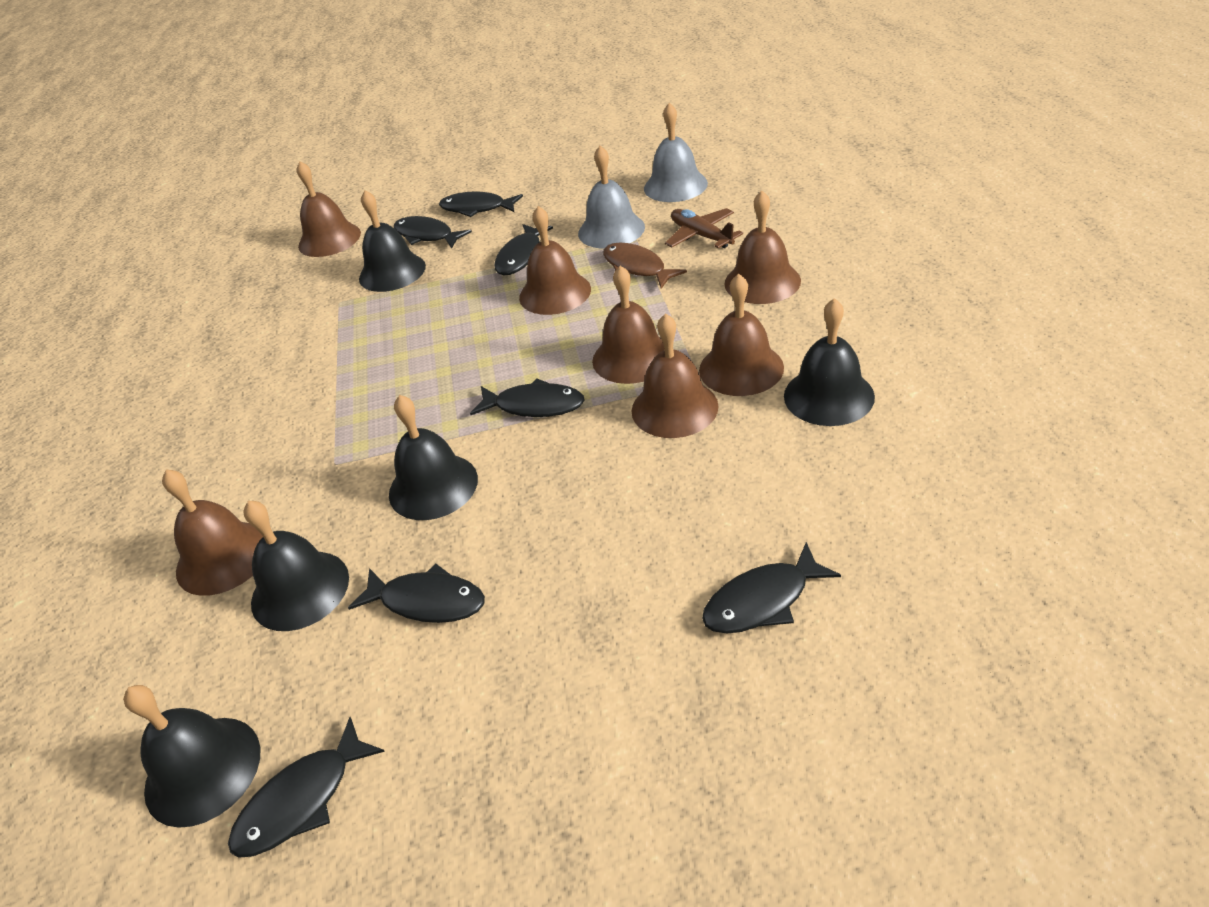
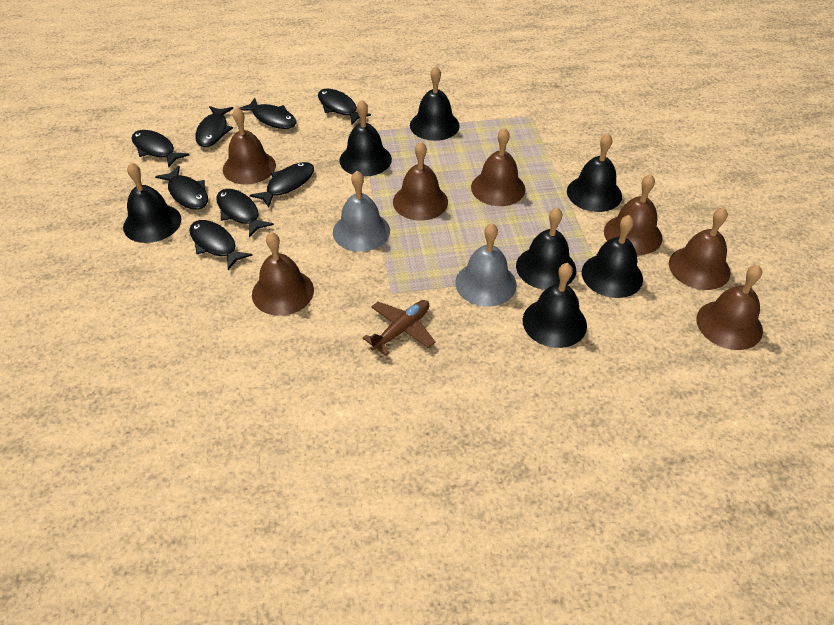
black bell: [123,685,260,828] [243,500,349,631] [359,190,426,292] [389,395,478,520] [784,298,875,426] = 5 -> [123,163,181,243] [339,100,392,177] [410,66,460,141] [516,207,576,290] [522,263,587,348] [567,133,622,212] [582,215,643,298] = 7
black fish: [228,717,385,858] [348,564,485,623] [394,216,472,249] [439,191,523,217] [470,379,585,417] [494,224,553,275] [702,542,841,634] = 7 -> [132,130,189,167] [155,166,208,210] [189,220,253,270] [195,106,233,147] [216,189,274,237] [239,98,297,129] [250,162,314,208] [318,89,371,125] = 8
brown fish: [603,243,687,289] = 1 -> none = 0

